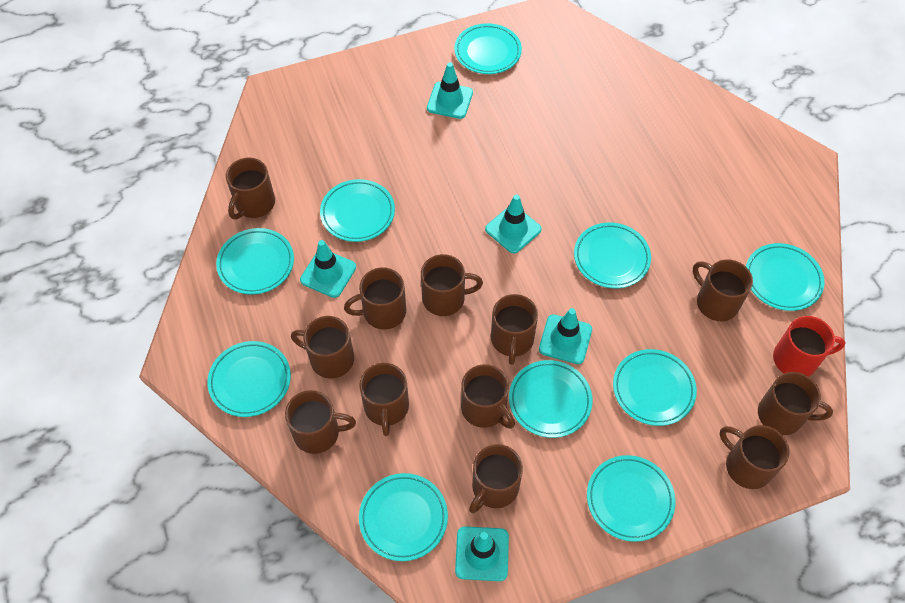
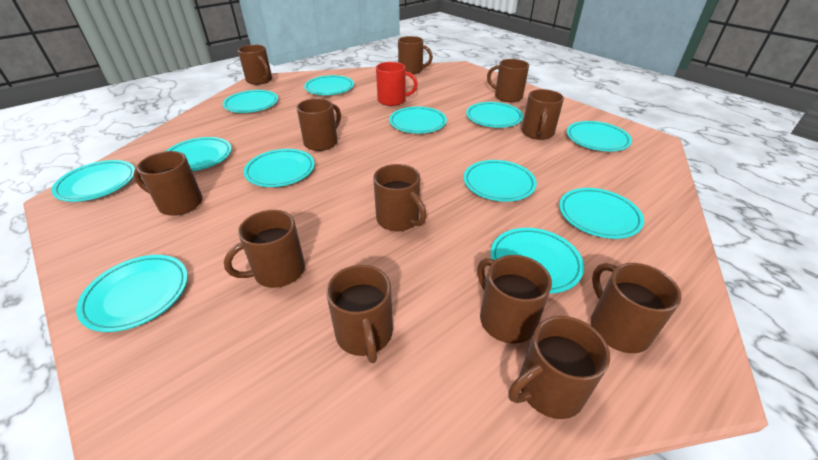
turquoise plate: [208,341,291,417] [216,228,294,294] [320,179,395,242] [359,473,448,561] [454,23,522,74] [509,360,593,438] [574,223,651,288] [587,455,675,542] [613,349,697,426] [746,243,824,311] = 10 -> [51,160,135,202] [76,255,188,332] [166,137,232,171] [223,90,278,113] [244,149,315,187] [304,75,354,95] [389,106,447,133] [464,160,537,202] [466,102,523,128] [490,228,584,294] [559,188,644,239] [567,121,632,151] = 12
turquoise traffic cone: [300,240,356,298] [427,62,473,119] [455,526,509,581] [485,195,542,253] [539,308,592,364] = 5 -> none = 0

